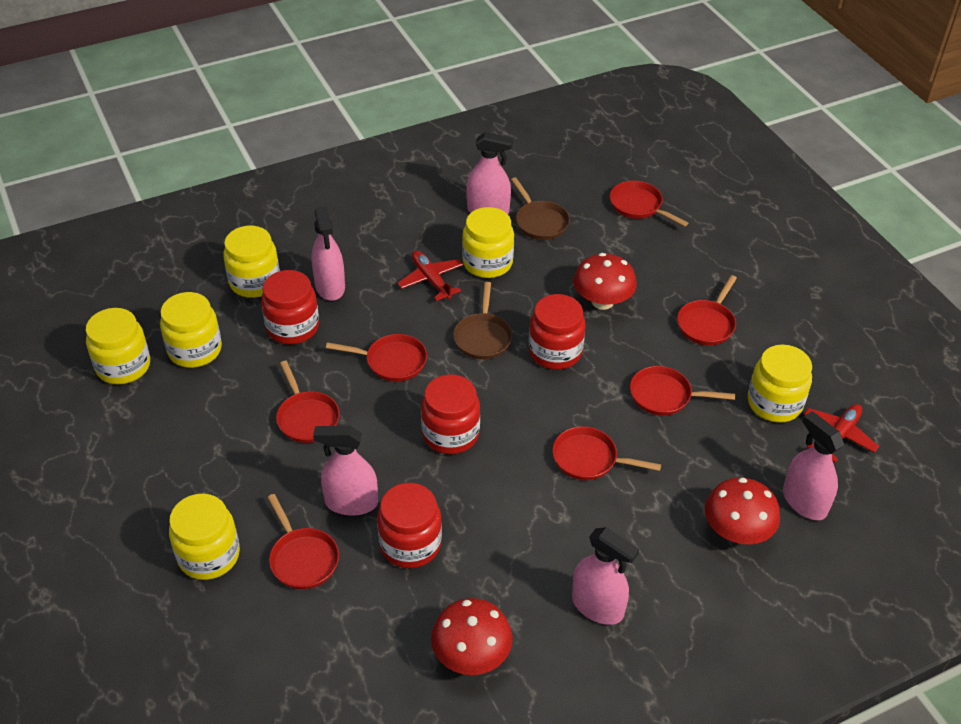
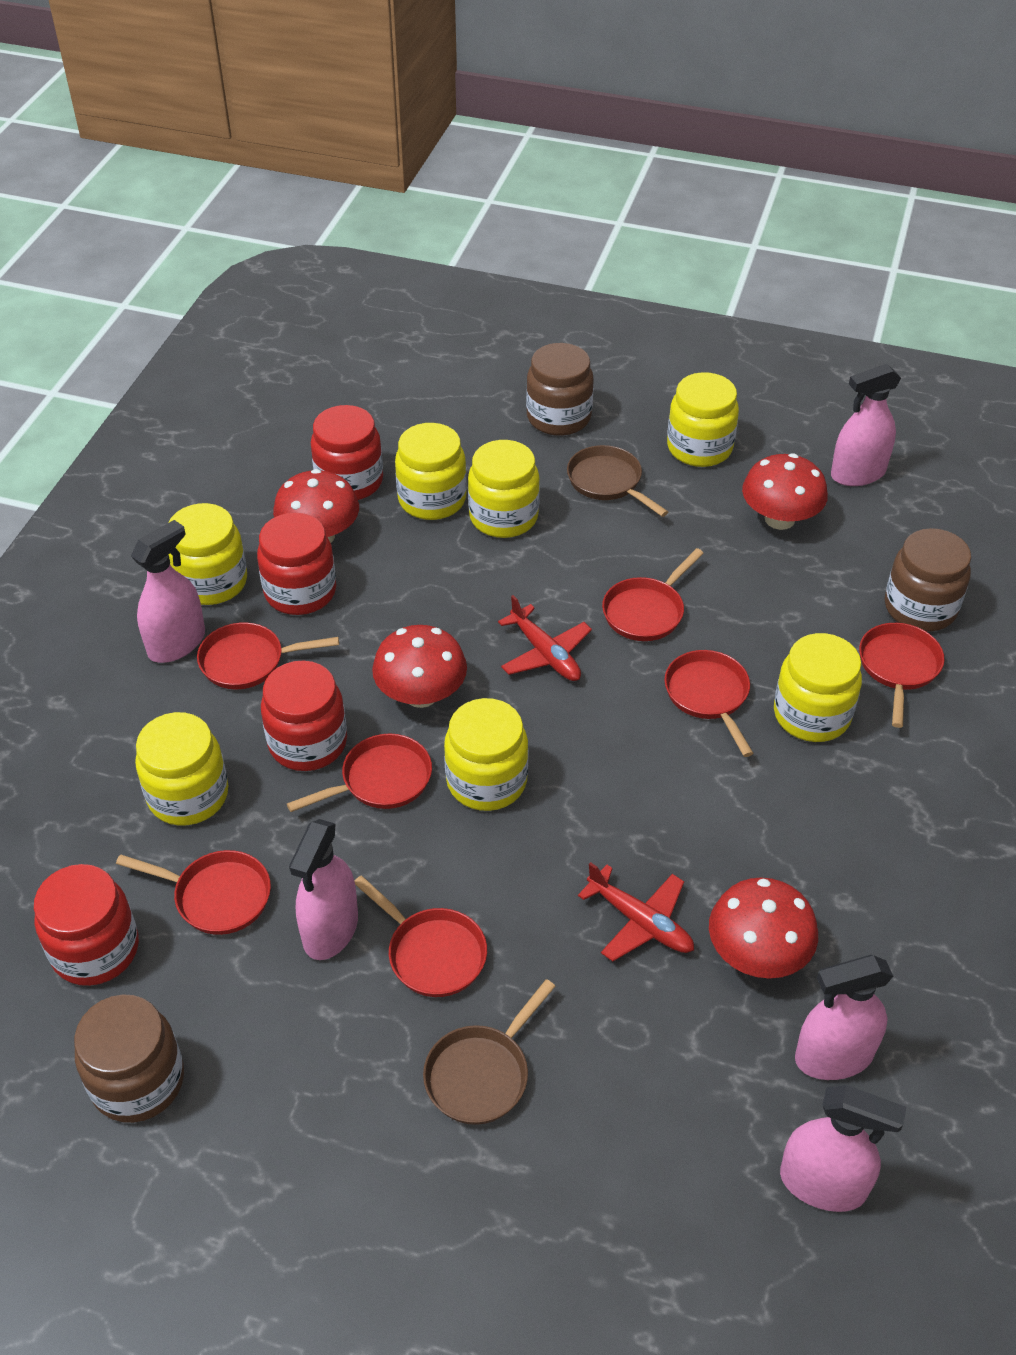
brown jar: none = 0 -> [74,994,184,1123] [526,343,594,436] [885,528,971,632] = 3
red mushroom: [431,598,513,675] [573,253,637,310] [705,477,780,544] = 3 -> [273,469,359,543] [372,625,467,708] [709,877,818,979] [742,453,828,530] = 4
yellow jar: [86,308,150,384] [160,292,222,368] [169,494,240,580] [223,226,280,298] [462,207,514,278] [748,345,812,422] = 6 -> [135,712,228,826] [168,503,247,605] [395,423,467,520] [444,698,528,811] [468,440,540,538] [667,372,739,467] [774,633,862,742] = 7

